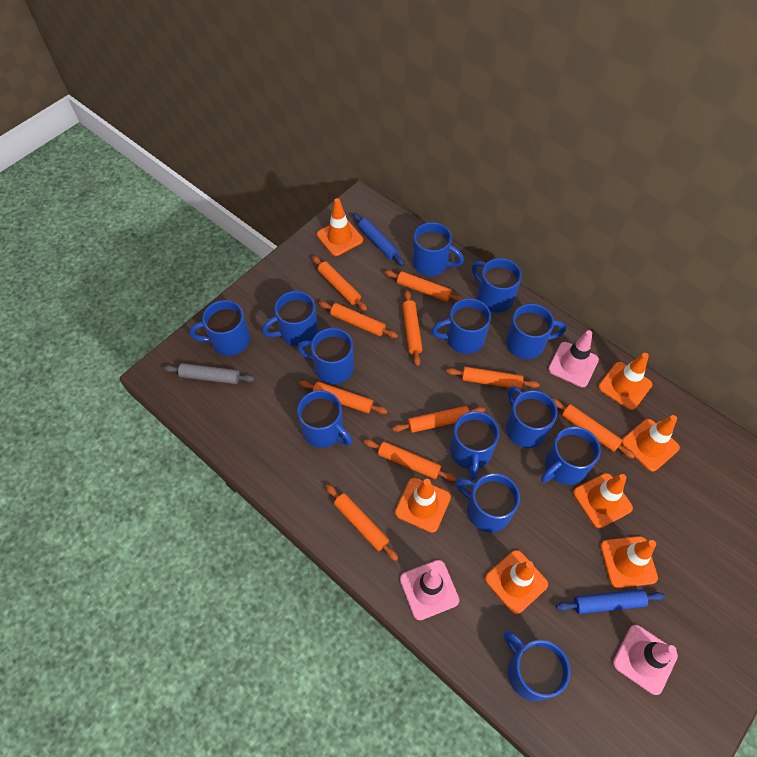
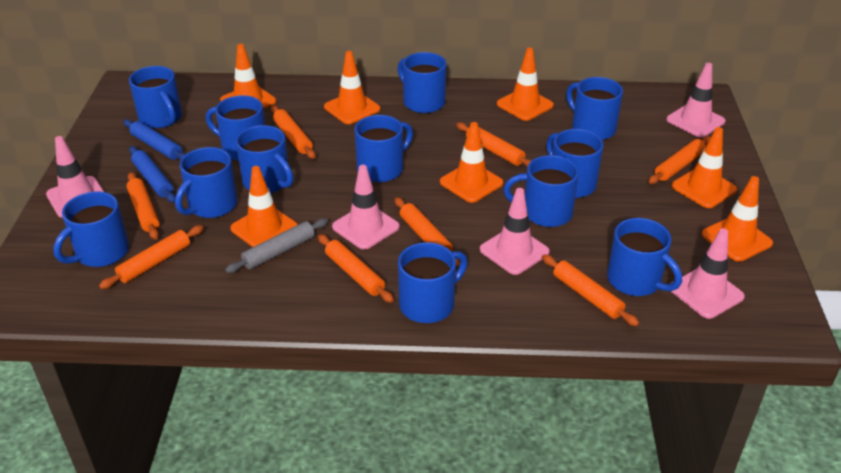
blue mug: [189,300,250,356] [262,291,318,346] [297,328,354,384] [297,390,352,448] [412,222,464,276] [432,298,491,354] [450,411,499,480] [455,473,520,532] [472,258,522,313] [504,631,570,701] [506,303,566,359] [506,386,558,448] [541,426,601,485] = 13 -> [53,191,129,267] [129,66,182,128] [175,147,238,218] [206,95,265,161] [236,125,293,193] [354,115,413,182] [398,52,447,113] [398,242,468,323] [504,155,579,227] [546,129,604,198] [566,77,623,140] [607,218,682,296] = 12
orange rolling pin: [299,381,388,414] [312,256,367,311] [319,301,398,338] [326,485,398,561] [364,439,456,482] [385,270,464,302] [392,406,485,433] [402,290,423,366] [446,367,540,389] [552,398,635,458] = 10 -> [99,225,204,289] [127,172,160,240] [271,105,316,159] [318,234,394,303] [394,197,460,266] [456,122,532,167] [542,254,639,326] [648,136,711,184] = 8
pink traffic cone: [400,560,459,620] [548,330,599,387] [613,625,678,695] = 3 -> [46,136,104,218] [332,165,400,250] [480,188,550,275] [666,63,726,137] [670,228,745,319] = 5

